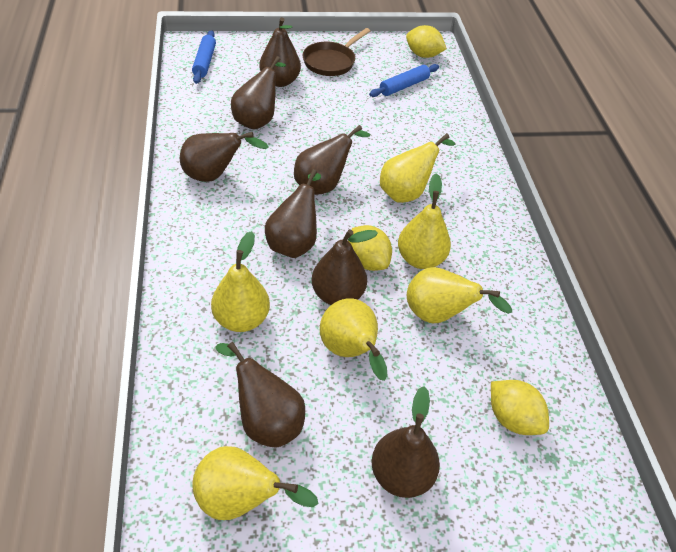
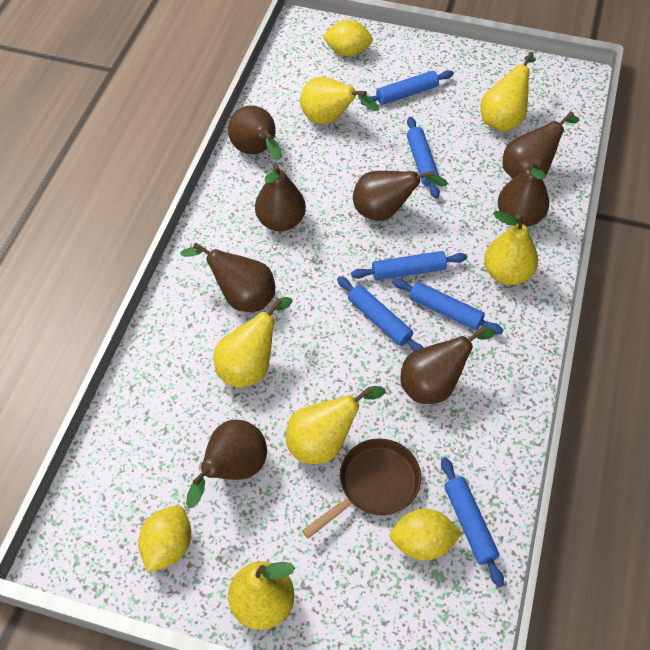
blue rolling pin: [192,30,216,84] [369,64,439,97] = 2 -> [337,276,424,352] [351,251,467,280] [361,70,454,105] [392,278,503,334] [407,117,440,199] [441,457,504,587] = 6

